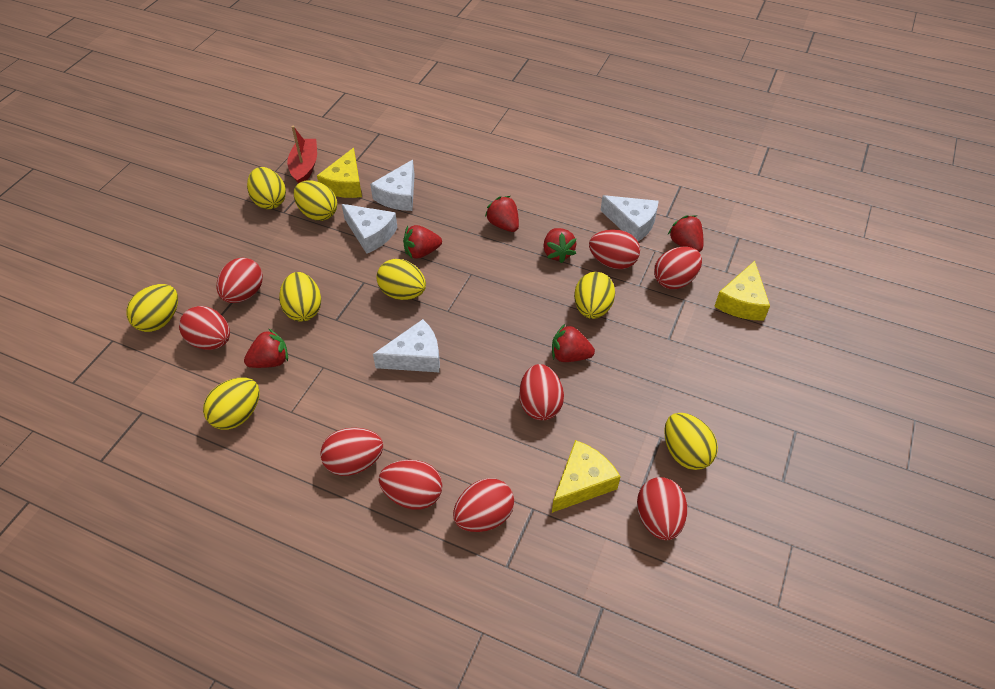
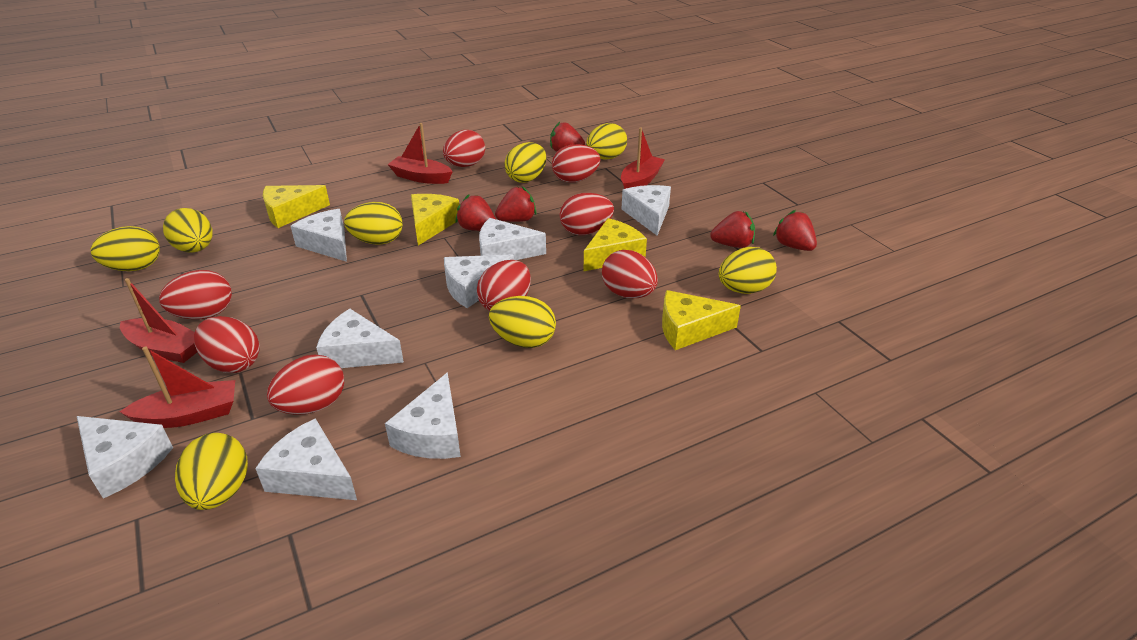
red boat: [287,126,317,183] = 1 -> [120,278,197,363] [120,347,235,428] [387,123,453,184] [621,127,665,189] = 4
red egg: [179,306,230,350] [217,258,263,303] [320,428,383,476] [379,460,443,510] [453,478,514,532] [519,364,564,420] [589,229,640,269] [637,477,687,540] [654,247,702,289] = 9 -> [159,270,232,319] [194,316,260,373] [267,354,344,415] [443,130,485,167] [477,260,531,311] [552,144,600,182] [560,193,614,235] [602,250,658,298] = 8
red strawberry: [244,328,288,368] [403,225,442,259] [485,196,519,232] [543,228,576,263] [552,324,595,362] [668,215,703,252] = 6 -> [455,194,496,231] [495,186,537,222] [550,122,585,152] [710,211,755,248] [773,210,817,251] = 5
white cheese: [342,204,398,254] [370,160,415,211] [373,319,440,372] [600,195,659,241] = 4 -> [77,416,173,498] [255,418,357,500] [290,209,347,262] [316,309,404,368] [385,372,461,459] [444,255,514,308] [479,218,546,260] [622,185,671,236] = 8
yellow cheese: [317,148,362,198] [552,440,621,513] [714,261,770,321] = 3 -> [263,185,330,228] [411,194,459,246] [584,218,647,271] [662,290,741,350] = 4

